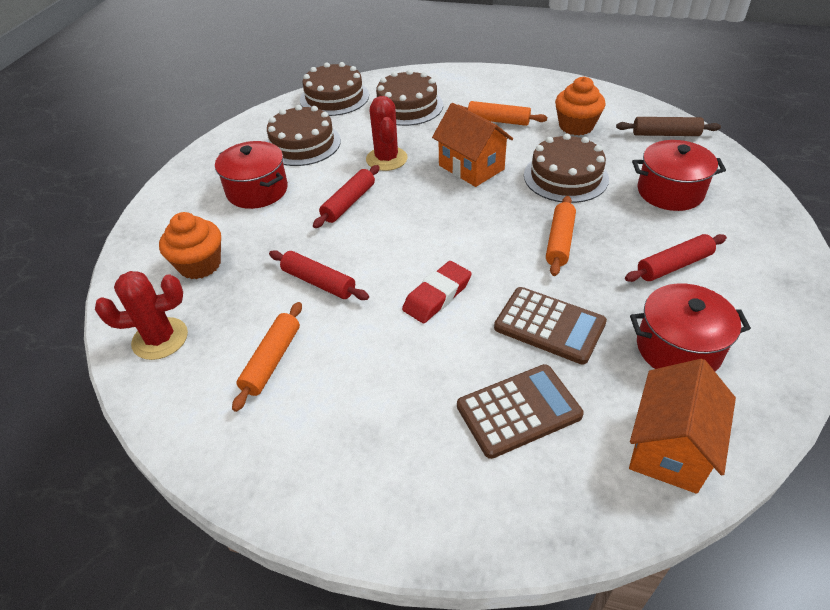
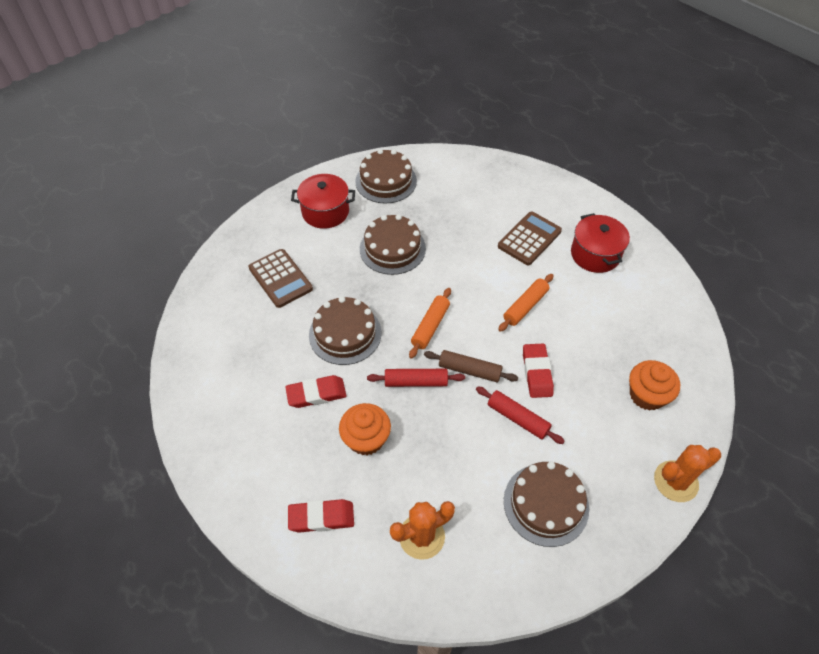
orange cactus: none = 0 -> [390,501,455,560] [654,445,721,502] = 2
orange house: [432,103,513,187] [629,359,736,494] = 2 -> none = 0
orange rolling pin: [232,302,302,412] [458,101,547,126] [546,196,576,276] = 3 -> [409,288,451,359] [498,274,554,332] = 2
red cactus: [95,271,188,360] [366,96,408,171] = 2 -> none = 0
red eraser: [402,261,472,323] = 1 -> [285,375,347,408] [288,499,354,533] [523,344,554,398] = 3
red pot: [215,141,288,209] [630,283,751,372] [632,140,726,211] = 3 -> [291,174,355,229] [571,213,630,273] = 2
red rolling pin: [269,250,369,300] [313,165,380,228] [625,234,727,282] = 3 -> [367,369,465,387] [476,387,565,444] = 2

